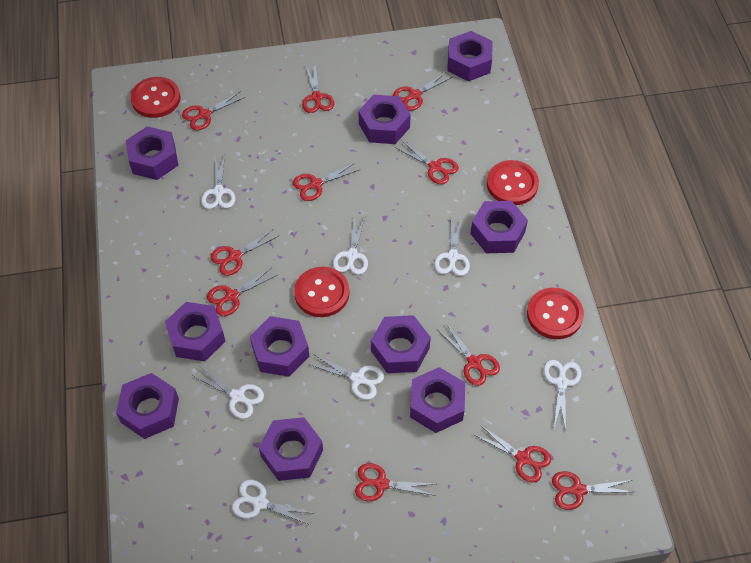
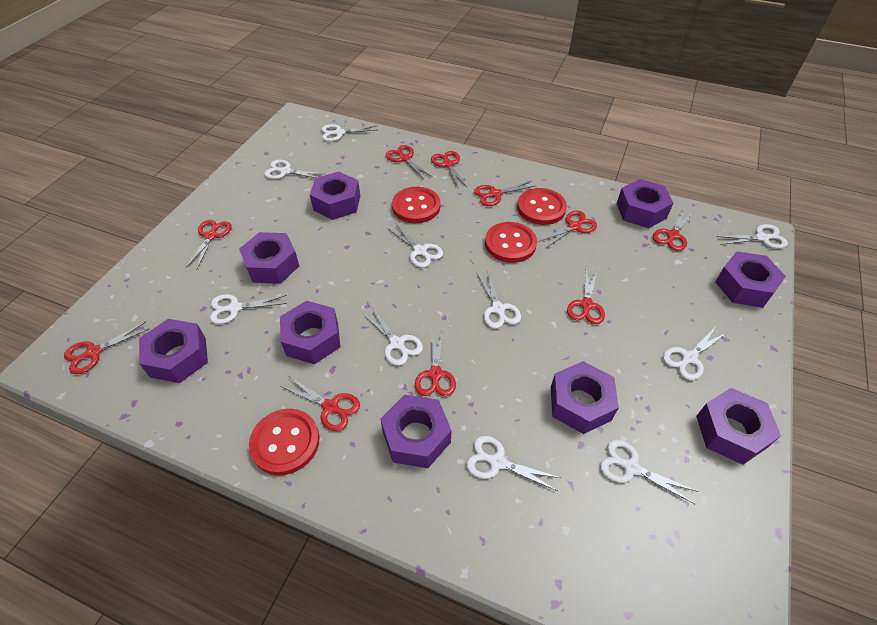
purple nut: [116,373,179,439] [126,126,178,180] [165,302,225,361] [250,316,310,377] [259,417,323,481] [359,95,411,144] [371,315,431,373] [410,367,465,433] [447,31,492,81] [470,201,528,253] = 10 -> [139,319,208,383] [239,232,299,284] [280,300,341,364] [310,171,360,220] [381,395,451,468] [551,361,619,434] [617,179,673,228] [696,388,781,465] [715,251,786,308] = 9
red scissors: [182,91,245,130] [207,267,277,316] [210,229,278,276] [293,163,360,201] [302,65,334,113] [355,463,436,501] [393,72,452,111] [395,140,459,184] [438,323,500,386] [473,425,551,483] [552,471,634,510] = 11 -> [64,322,150,374] [186,220,231,269] [280,376,360,431] [386,145,432,180] [415,330,456,396] [431,151,468,189] [474,181,535,206] [538,211,597,248] [567,269,605,324] [653,208,694,251] = 10
white scissors: [193,366,264,419] [201,154,235,209] [232,480,315,525] [308,354,384,400] [333,215,368,275] [434,217,470,276] [544,360,582,431] = 7 -> [210,294,287,324] [264,160,325,179] [321,124,376,142] [362,306,423,366] [387,223,443,268] [467,436,561,491] [477,270,521,328] [600,440,698,504] [663,326,726,380] [716,224,788,248] = 10

